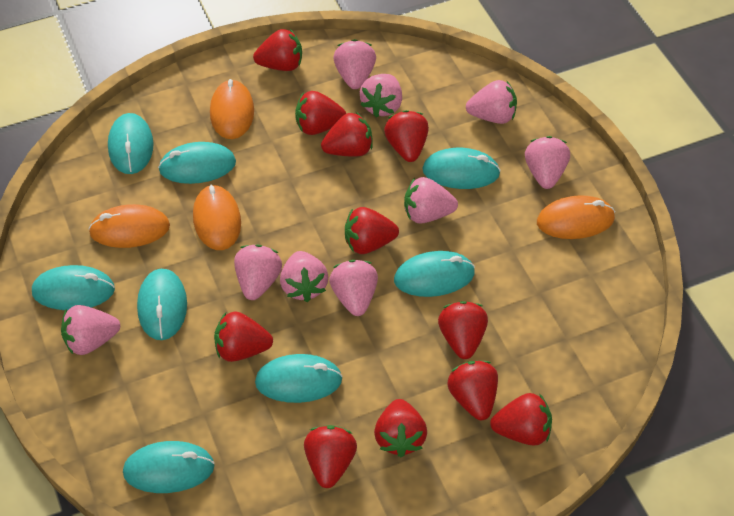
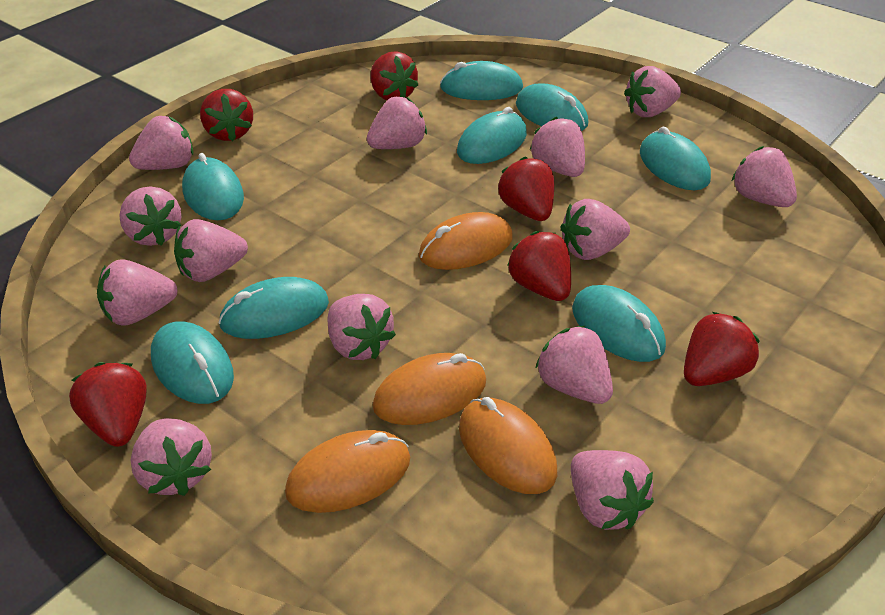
pink strawberry: [61,305,120,355] [234,244,282,300] [280,251,329,302] [329,260,378,316] [334,39,376,89] [360,74,402,118] [404,177,458,224] [466,80,517,124] [525,136,570,189] = 9 -> [97,259,177,326] [119,186,182,246] [129,116,193,170] [131,418,212,496] [174,219,248,282] [327,294,396,360] [367,97,427,149] [530,117,585,177] [535,326,613,404] [560,199,630,260] [571,450,654,530] [624,66,681,117] [732,146,797,207] = 13
red strawberry: [214,311,273,362] [253,29,302,71] [295,91,346,135] [304,425,357,488] [321,112,373,157] [345,207,399,254] [374,399,427,457] [384,110,429,162] [438,301,488,359] [448,361,498,420] [490,393,552,446] = 11 -> [69,362,146,447] [200,89,253,141] [370,51,418,100] [498,156,554,221] [507,231,571,301] [684,312,760,386] = 6

